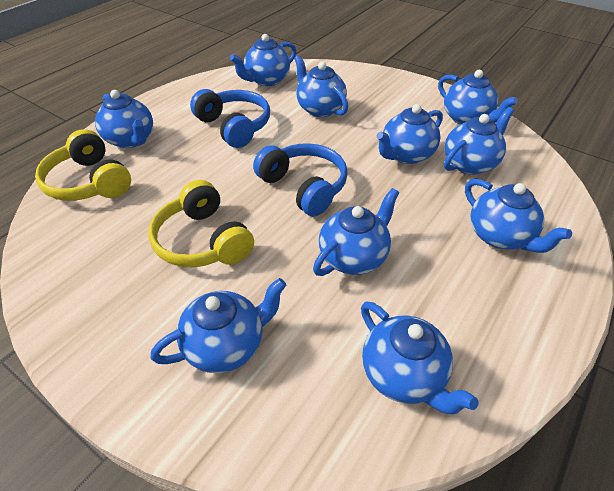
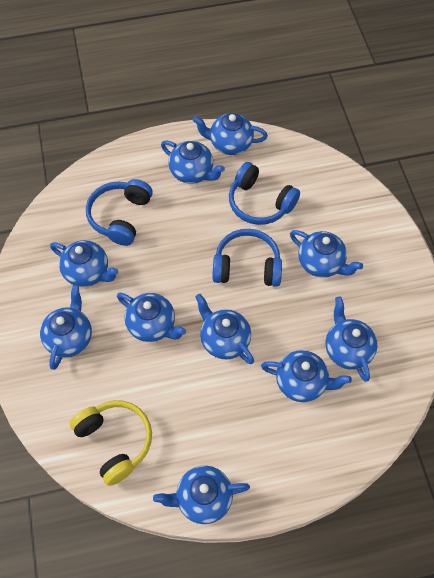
blue headphones: [190,89,270,148] [253,143,348,217] = 2 -> [86,179,153,246] [212,229,282,287] [229,162,300,225] = 3
yellow headphones: [35,129,131,201] [148,180,254,267] = 2 -> [70,400,152,486] = 1

